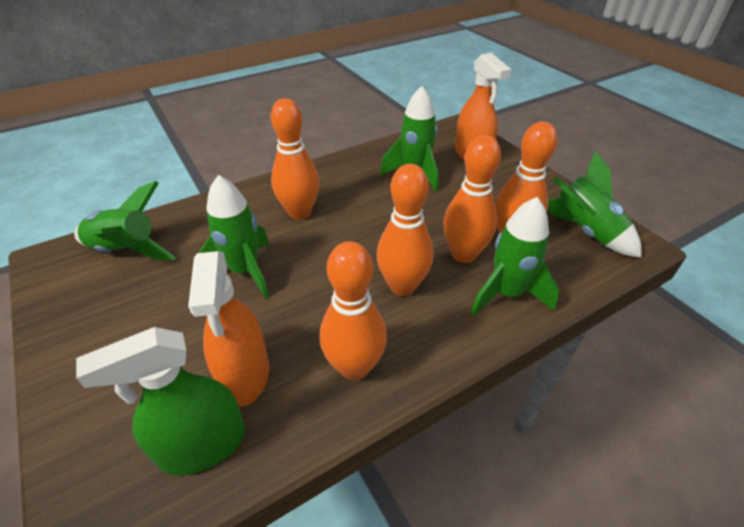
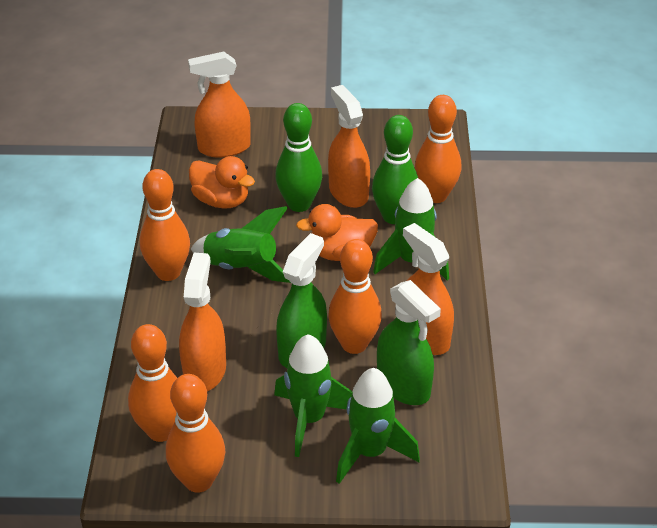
green bowling pin: none = 0 -> [275,103,322,212] [372,115,418,224] = 2
green rocket: [74,181,176,260] [199,175,269,299] [380,86,439,192] [471,197,559,316] [547,151,642,258] = 5 -> [191,206,291,283] [274,334,352,457] [336,368,420,484] [373,178,449,280] = 4
green spray bottle: [76,327,245,475] = 1 -> [276,233,327,368] [377,280,441,405] = 2
orange duck: none = 0 -> [189,156,255,208] [296,204,378,261] = 2
orange spray bottle: [188,251,269,407] [455,53,511,161] = 2 -> [179,253,226,391] [188,51,251,158] [328,85,370,208] [403,223,454,355] = 4

